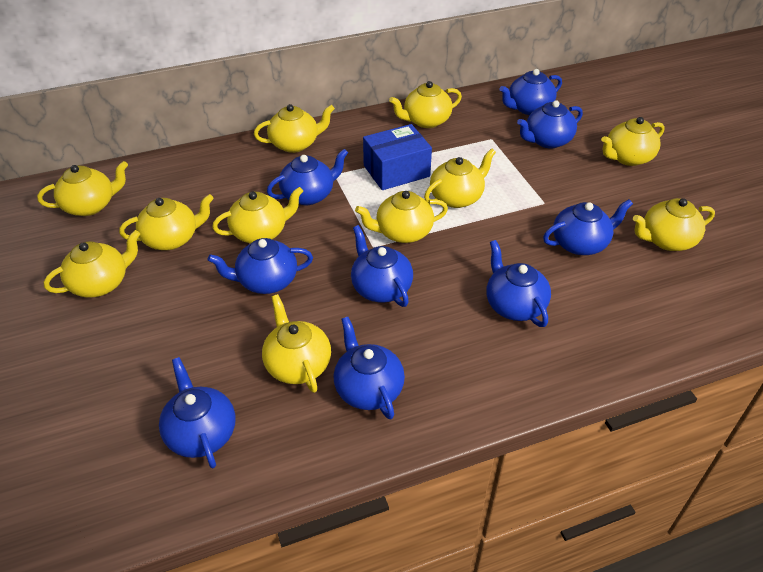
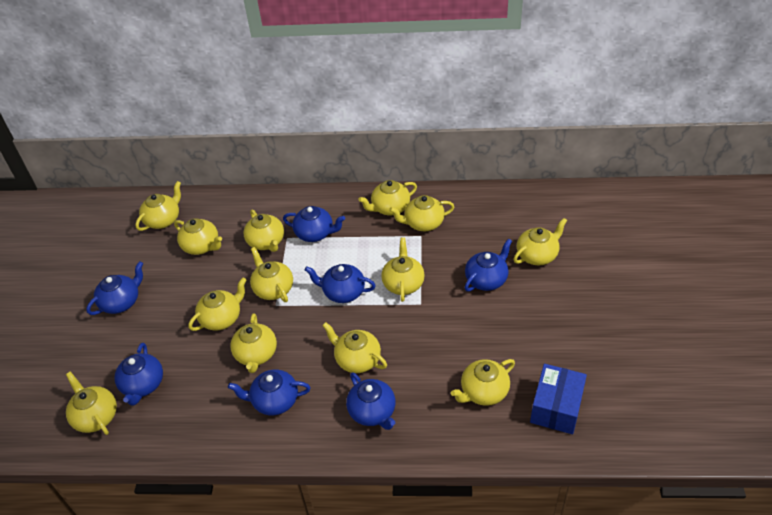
blue teapot: [159,357,236,468] [208,238,313,294] [267,149,348,205] [334,317,405,419] [351,225,413,307] [486,240,551,327] [500,69,562,115] [517,100,583,149] [543,199,633,255] = 9 -> [86,261,143,315] [114,343,163,406] [228,370,310,415] [283,206,345,242] [305,264,376,303] [346,373,396,430] [465,239,512,292] = 7
yellow teapot: [37,161,128,216] [44,230,140,298] [119,194,214,250] [212,187,303,243] [254,104,335,153] [262,294,331,393] [355,191,448,243] [389,81,462,128] [424,148,496,208] [601,117,665,166] [633,198,715,251] = 11 -> [66,371,117,435] [135,181,181,231] [174,218,222,255] [189,277,246,331] [230,313,277,373] [243,210,284,252] [250,247,293,302] [322,322,387,373] [358,180,417,216] [381,237,425,302] [389,195,454,231] [451,359,515,406] [513,218,567,265] = 13

